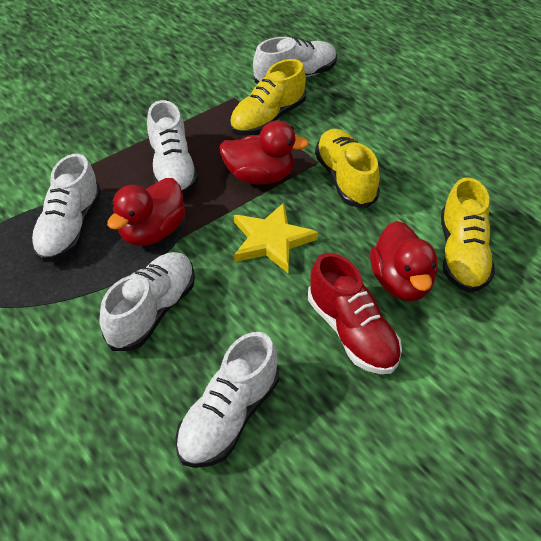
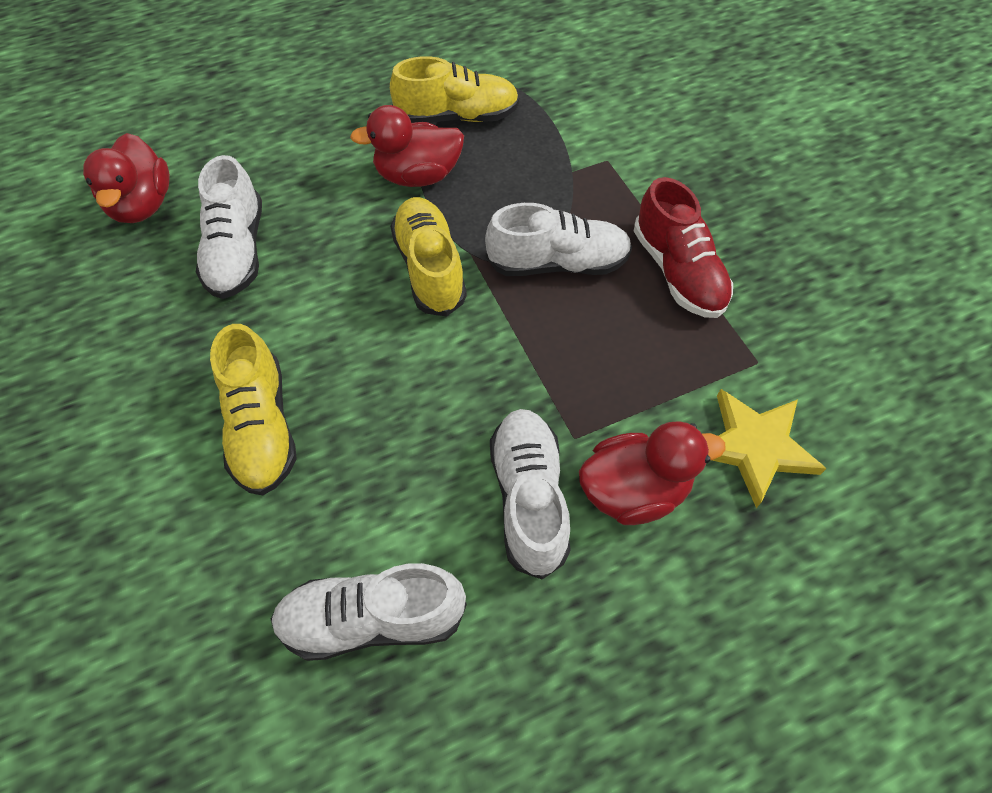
white shoe: [31,154,101,262] [99,252,195,351] [147,100,198,195] [175,332,279,468] [253,37,337,84] = 5 -> [196,155,262,299] [271,563,467,661] [485,203,632,276] [490,409,571,580] = 4

